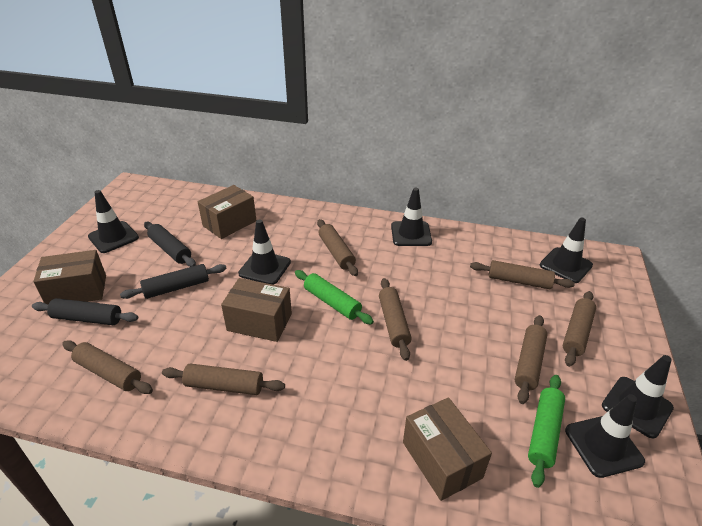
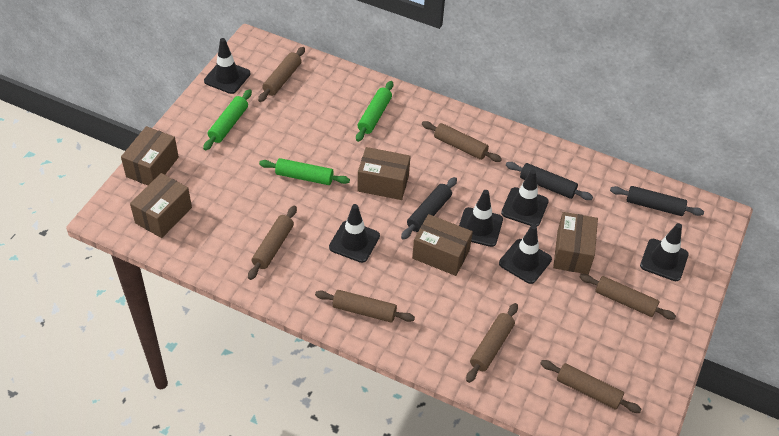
brown box: [33,250,106,304] [198,185,257,239] [221,278,292,342] [403,397,492,501] = 4 -> [121,126,179,185] [130,173,192,238] [357,147,411,200] [412,214,473,276] [553,212,598,274] = 5
green rolling pin: [295,270,374,325] [528,375,565,488] = 2 -> [203,89,252,150] [259,158,350,185] [356,81,393,142] = 3

